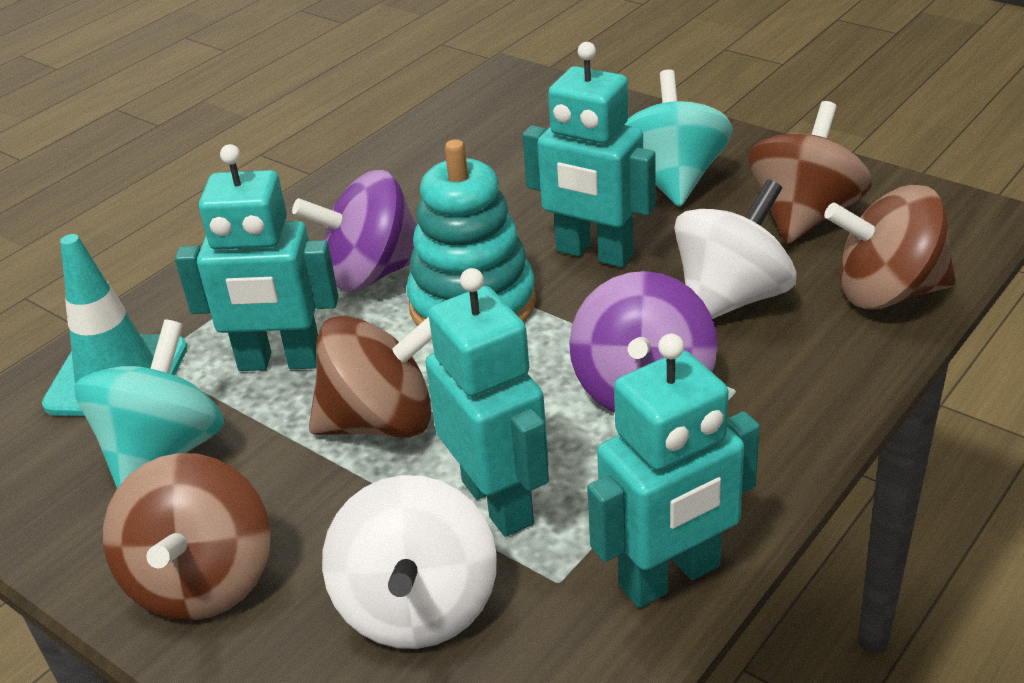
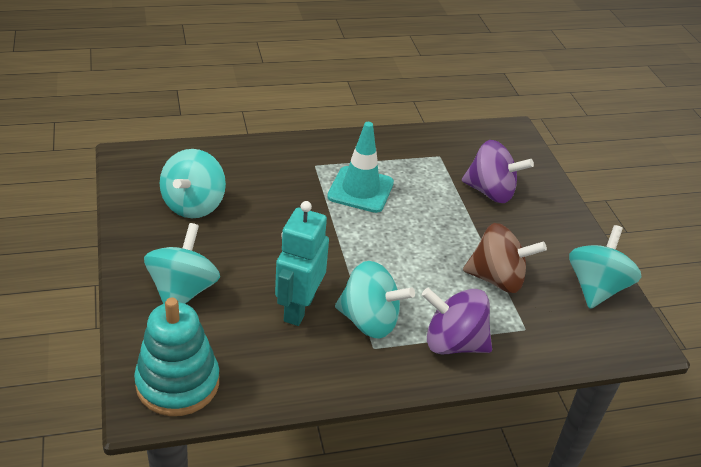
brown spinning top: [103,453,270,620] [309,315,432,438] [748,101,872,244] [824,185,956,309] = 4 -> [463,223,547,293] = 1
turquoise robot: [175,144,338,371] [425,268,549,537] [522,42,656,267] [587,334,760,608] = 4 -> [275,201,329,326] = 1
turquoise spinning top: [74,320,224,488] [624,69,733,207] = 2 -> [144,223,220,304] [160,149,226,218] [335,261,415,339] [569,225,641,309] = 4
white spinning top: [322,475,497,649] [674,179,797,319] = 2 -> none = 0

